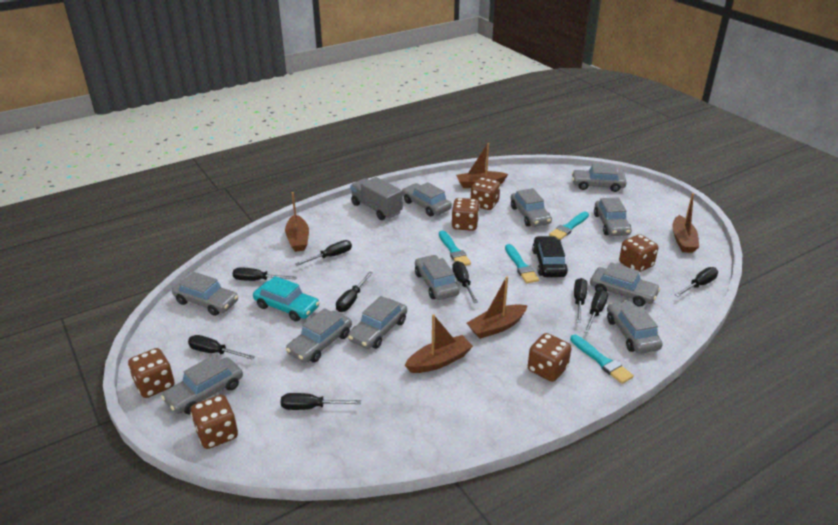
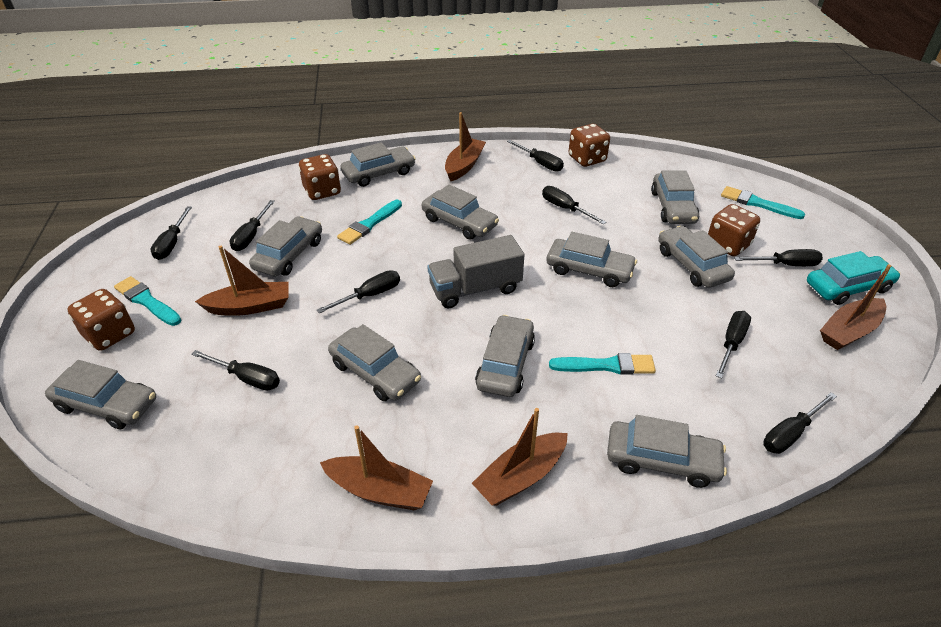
black car: [532,236,568,277] = 1 -> none = 0
brown dice: [128,348,174,398] [191,395,238,449] [451,198,480,231] [471,177,500,210] [528,333,571,382] [619,234,658,272] = 6 -> [68,289,135,351] [299,154,341,200] [568,124,610,167] [708,204,760,256] = 4
grey car: [161,355,243,415] [172,272,238,316] [286,308,352,363] [348,296,407,349] [402,182,452,216] [415,255,460,300] [511,188,552,227] [572,164,626,192] [590,262,660,306] [594,198,632,236] [607,300,663,354] = 11 -> [45,360,156,430] [249,216,322,276] [328,324,421,401] [341,142,416,187] [422,184,499,239] [475,315,535,397] [546,232,637,287] [607,415,727,488] [651,170,699,224] [658,226,735,288] = 10

